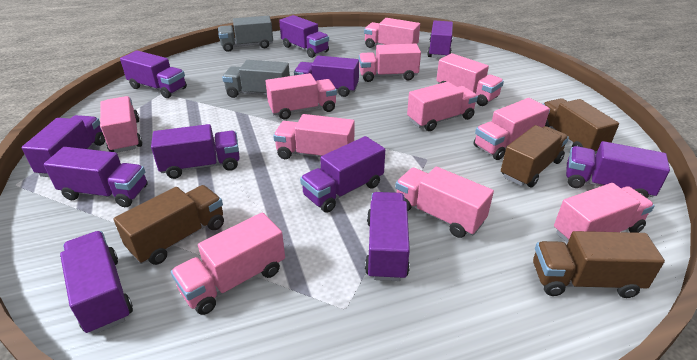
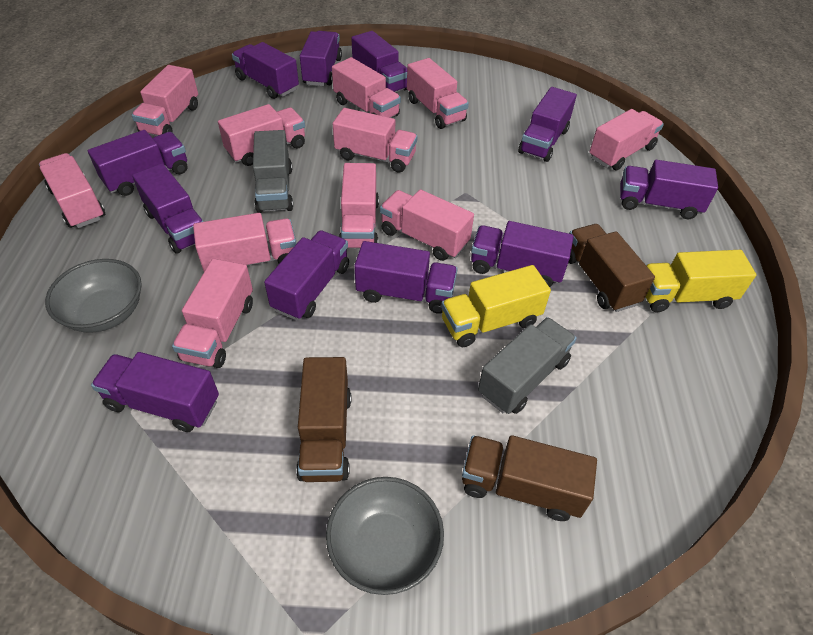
brown truck: [113,185,224,265] [501,125,569,187] [533,231,665,298] [543,98,619,154] = 4 -> [296,357,351,482] [462,435,597,521] [568,224,655,312] = 3
grey bowl: none = 0 -> [45,259,142,333] [326,477,444,595] = 2
yellow truck: none = 0 -> [441,265,551,347] [646,250,756,313] = 2

